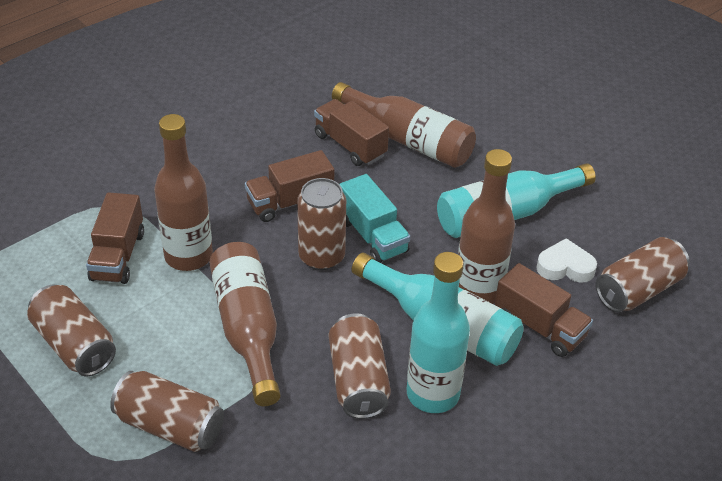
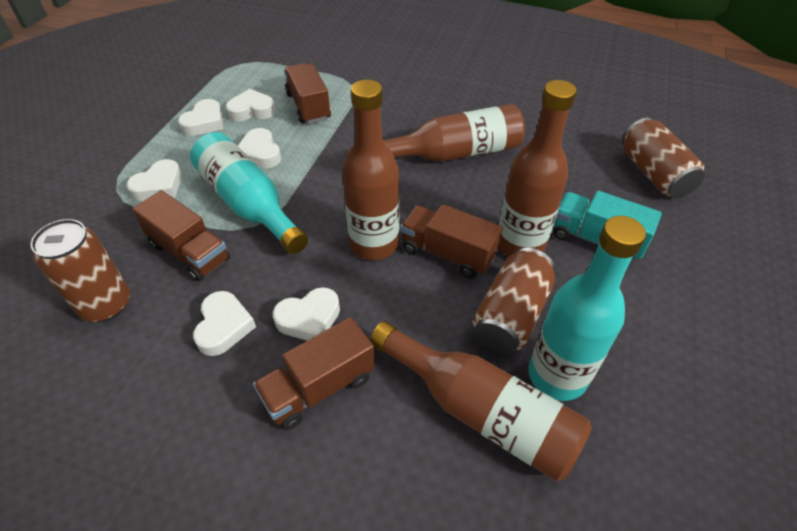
brown can: [27,285,116,376] [110,371,224,452] [297,178,346,270] [329,313,391,419] [596,237,689,312] = 5 -> [31,219,130,322] [472,248,555,354] [622,118,705,198] = 3
turquoise bottle: [352,253,524,366] [407,252,470,413] [437,163,596,238] = 3 -> [190,132,308,254] [529,216,646,401] = 2
white heart: [536,238,597,283] = 1 -> [127,159,182,201] [178,99,223,136] [193,291,256,356] [226,89,276,121] [238,128,281,168] [273,287,340,340] = 6

